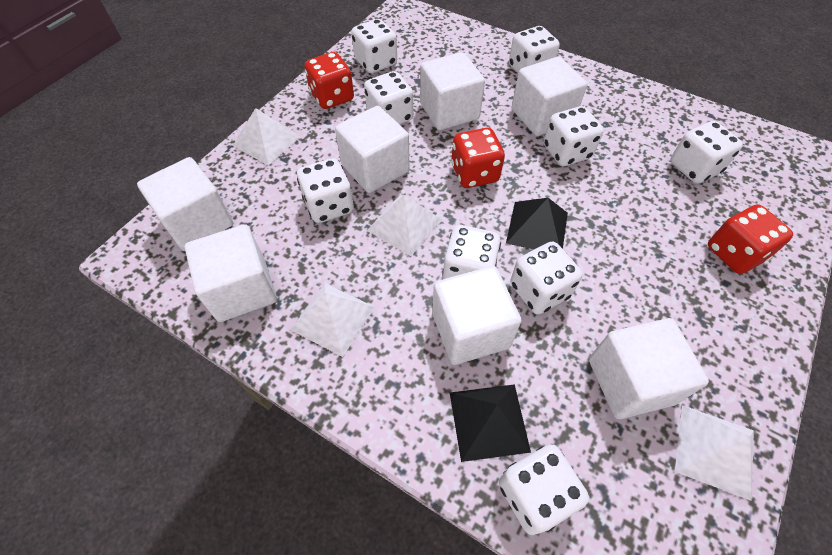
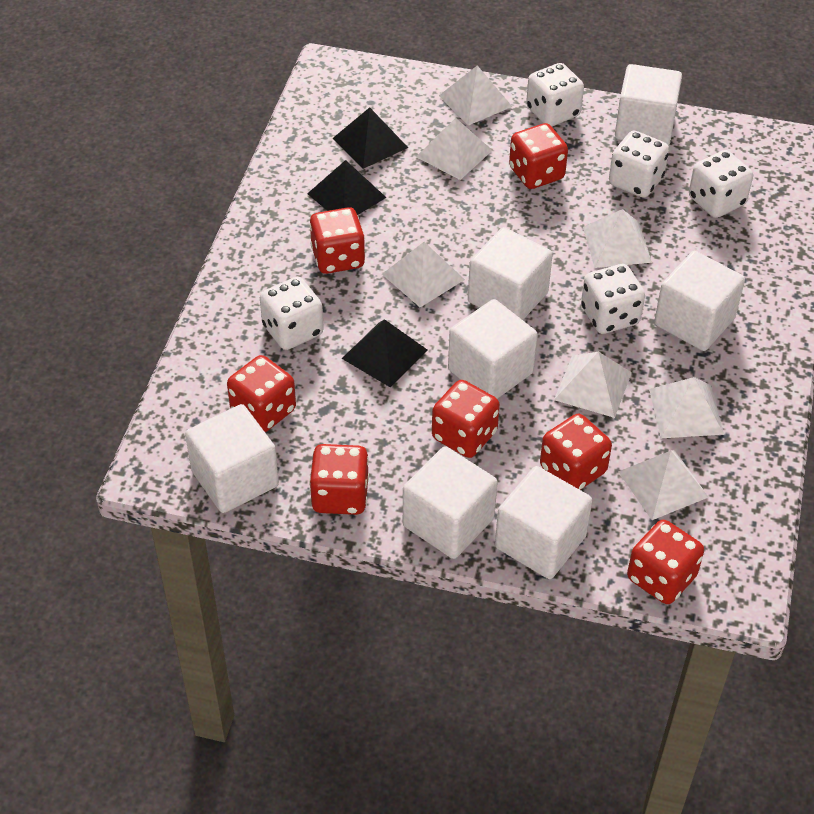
black pyramid: [450,384,531,462] [506,198,568,250] = 2 -> [307,160,387,215] [332,107,408,169] [341,319,428,388] = 3
red dice: [304,52,354,109] [451,128,505,188] [708,204,793,274] = 3 -> [227,355,296,432] [309,207,365,274] [309,444,369,515] [432,380,500,458] [509,123,568,189] [540,414,612,490] [627,520,704,604] = 7
white dice: [297,158,354,223] [351,19,397,73] [364,71,413,125] [442,225,501,279] [499,445,589,535] [509,26,560,73] [510,241,583,314] [544,106,604,166] [670,121,743,184] = 9 -> [260,277,324,350] [526,63,584,126] [581,264,645,334] [609,131,669,198] [689,150,753,218] = 5
white pyramid: [233,108,301,166] [291,283,375,357] [367,195,442,256] [675,405,754,501] = 4 -> [382,242,465,307] [416,118,493,180] [439,65,512,125] [554,352,632,418] [583,209,652,268] [618,450,709,520] [649,377,724,438] = 7

